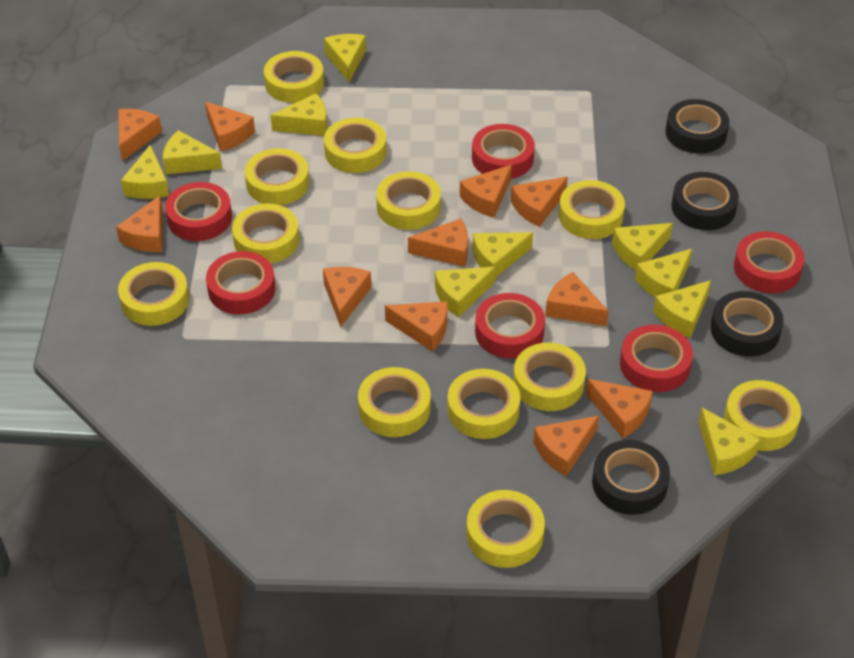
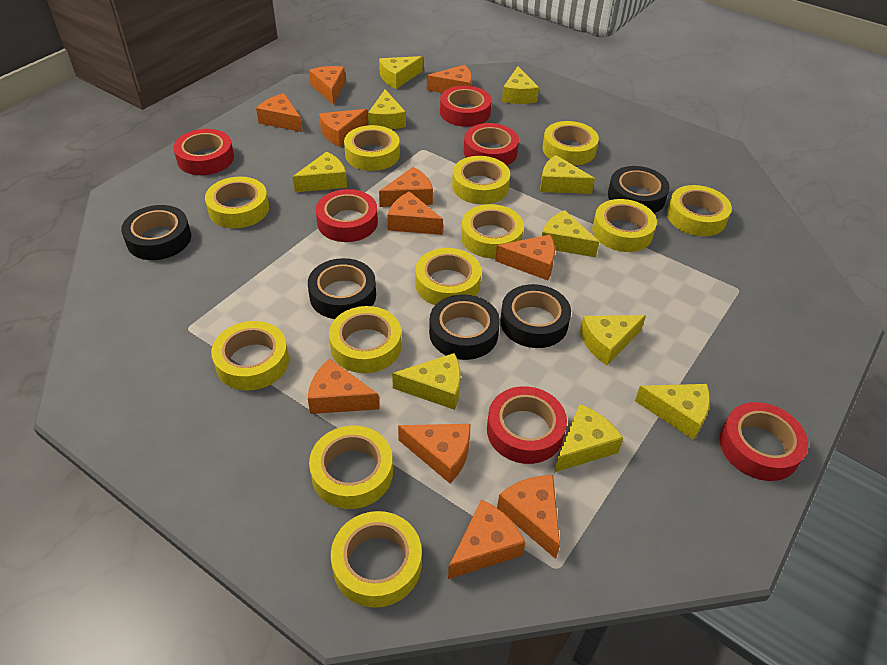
black tape: [592,440,670,515] [665,99,730,154] [671,172,739,230] [710,291,784,357] = 4 -> [121,205,191,260] [308,258,376,319] [429,294,500,360] [500,284,571,348] [608,166,669,213] = 5

